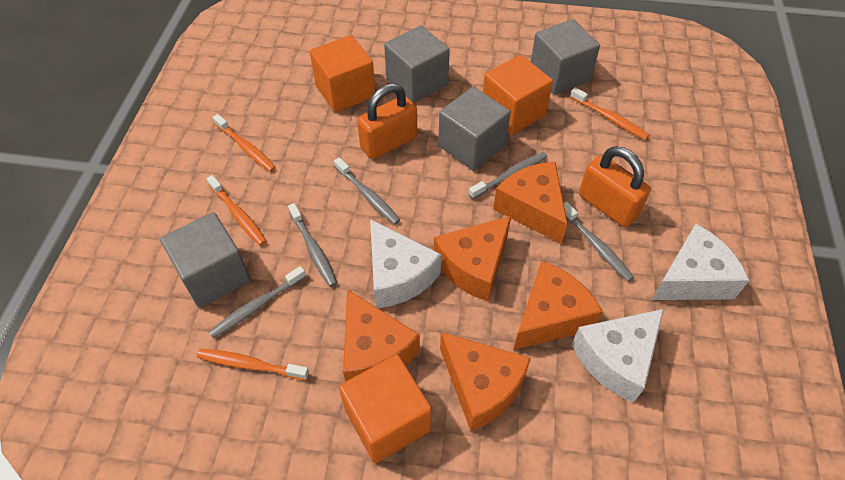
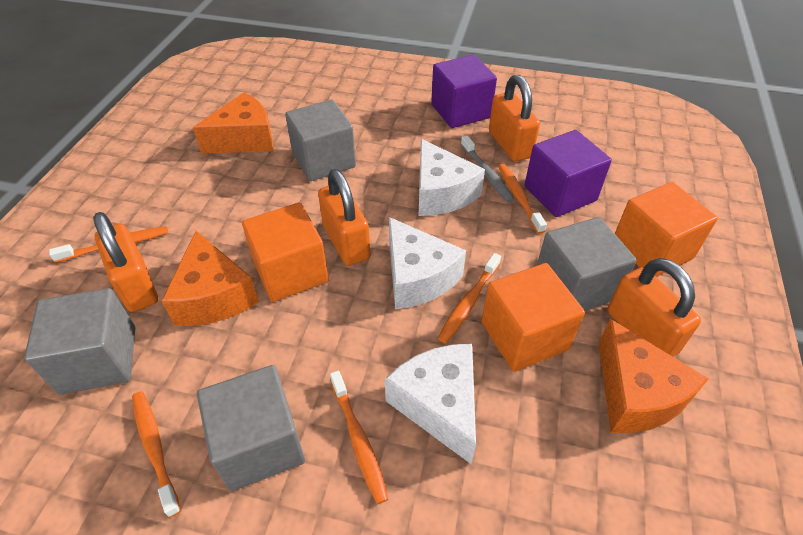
grey toothbrush: [209,266,306,338] [288,203,337,287] [334,157,400,225] [469,152,548,199] [564,201,634,282] = 5 -> [461,135,514,202] = 1
orange cheese: [343,289,420,382] [434,216,511,301] [440,332,531,431] [493,162,568,244] [513,260,603,350] = 5 -> [162,231,259,326] [193,92,273,154] [599,319,708,433] = 3
orange padlock: [357,83,417,159] [579,146,651,227] = 2 -> [93,212,158,312] [318,169,370,266] [489,75,540,162] [608,258,701,357] = 4
orange toothbrush: [197,349,309,380] [207,175,266,246] [213,114,276,172] [570,87,649,140] = 4 -> [49,226,168,263] [132,391,181,518] [330,371,388,504] [438,253,501,343] [498,164,547,234] = 5
purple cube: none = 0 -> [431,55,497,128] [524,130,612,217] = 2

